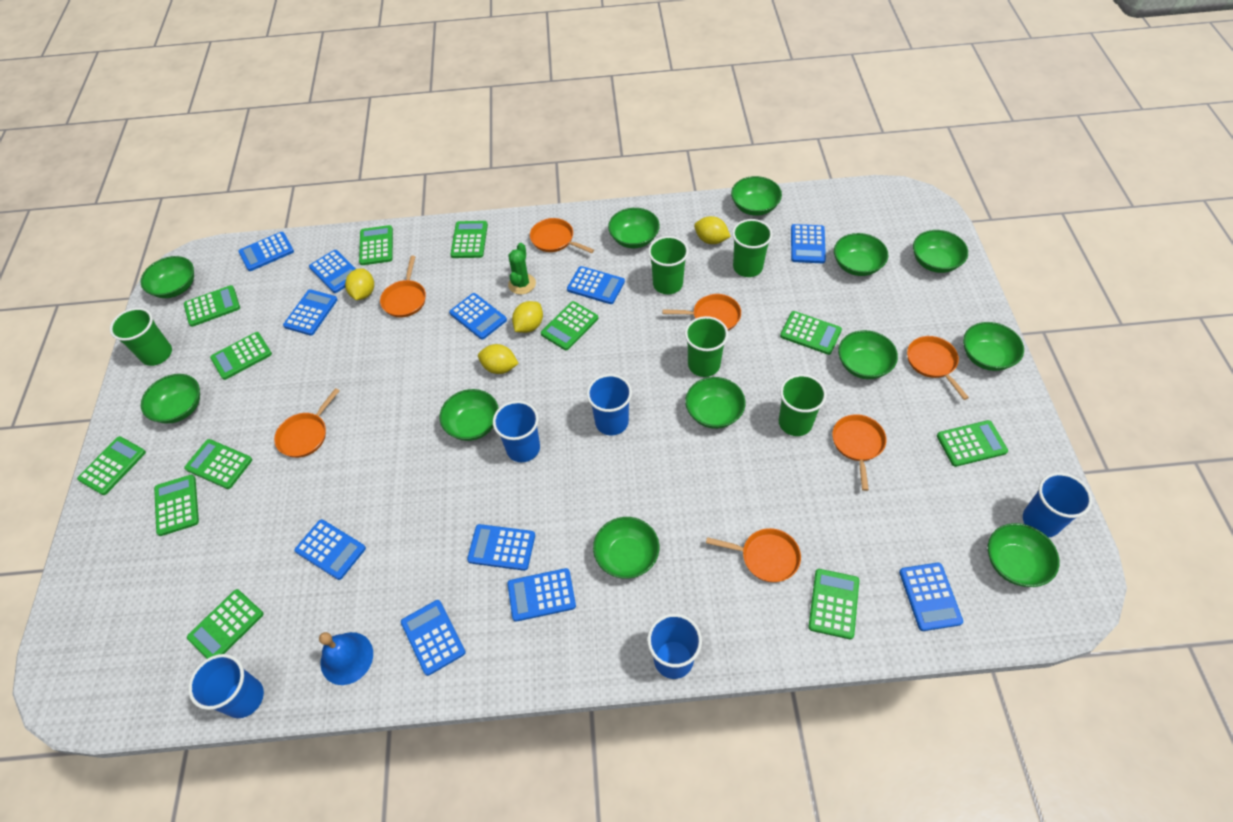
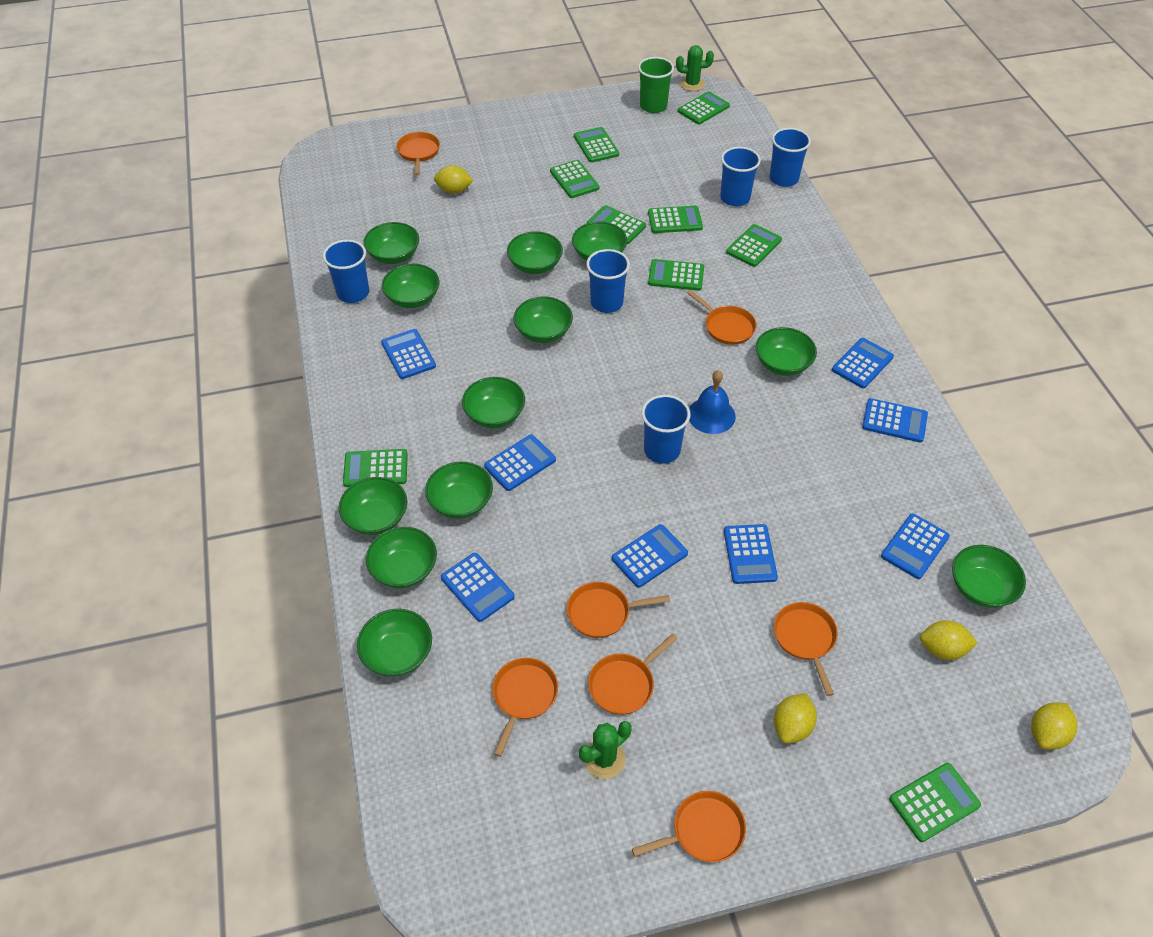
blue calculator: [238,232,294,271] [283,289,338,336] [295,519,366,580] [309,250,356,293] [401,600,466,676] [449,293,507,340] [467,524,535,571] [507,568,576,622] [567,266,625,304] [791,224,826,263] [899,563,963,631] = 11 -> [381,329,436,379] [441,553,515,622] [484,434,556,491] [612,524,688,588] [724,524,778,584] [832,338,894,389] [862,398,928,443] [881,513,950,579] = 8
green cactus: [508,243,536,294] = 1 -> [579,721,632,779] [676,45,714,91] = 2
green calculator: [77,436,146,495] [154,474,199,536] [184,285,240,327] [184,439,252,489] [187,589,263,659] [210,332,272,380] [359,225,393,265] [450,221,488,258] [541,301,598,350] [780,311,842,355] [809,569,859,639] [937,420,1008,467] = 12 -> [343,449,408,487] [550,160,599,198] [574,127,619,163] [587,205,646,244] [648,206,703,233] [648,259,704,291] [678,91,730,124] [726,224,782,267] [889,763,981,842] = 9
green cup: [110,308,172,366] [648,236,689,294] [685,316,728,377] [732,219,773,277] [779,374,827,436] = 5 -> [638,57,674,113] = 1

